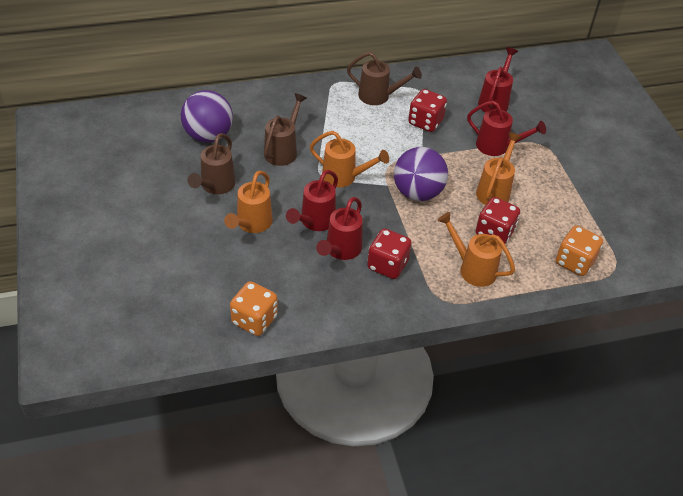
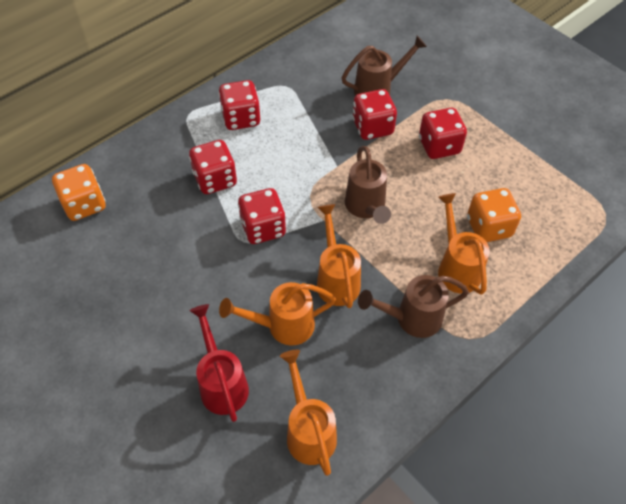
purple ball: [181,90,233,142] [394,147,448,201] = 2 -> none = 0
red dice: [367,229,412,279] [408,89,447,132] [476,197,520,244] = 3 -> [189,140,237,194] [218,80,261,130] [238,188,286,244] [352,89,397,140] [419,108,467,159] = 5
red watering can: [286,170,338,231] [316,197,363,260] [467,101,546,156] [478,47,518,113] = 4 -> [190,304,249,422] = 1

